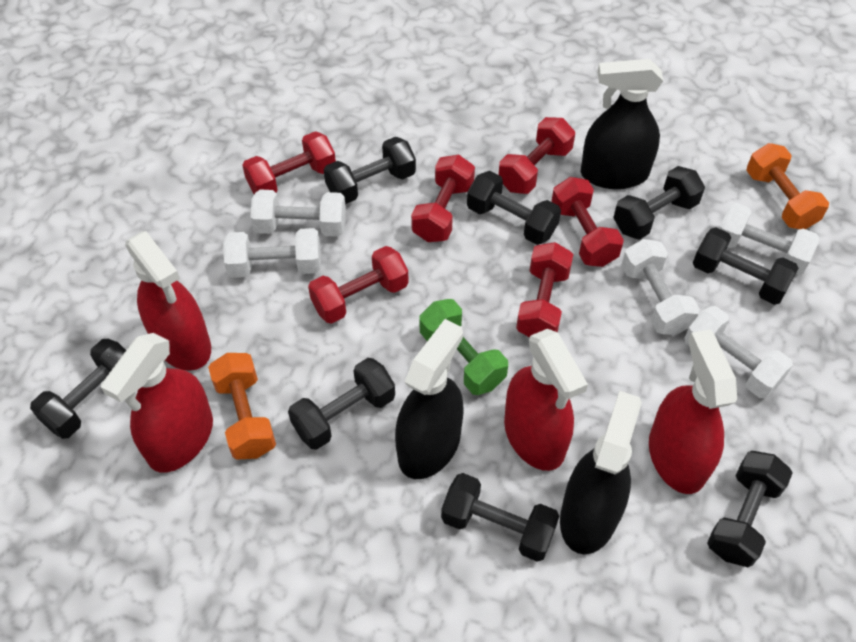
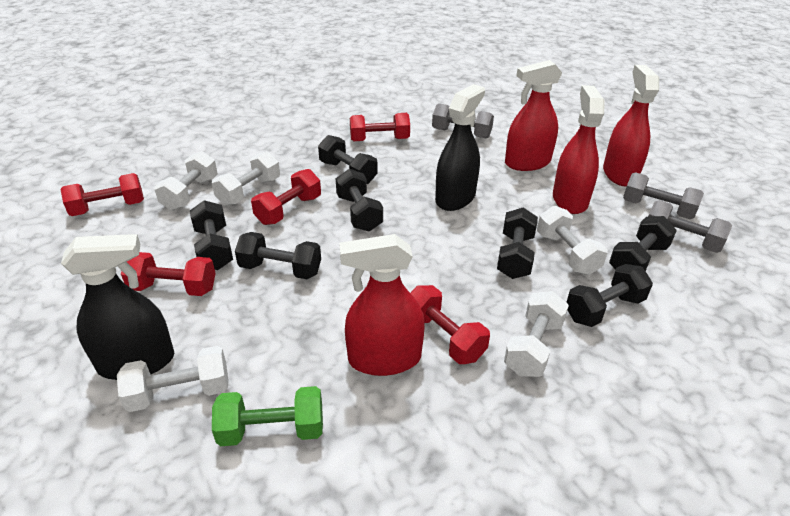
black dumbbell: [30,339,126,439] [288,358,395,450] [324,137,416,204] [441,473,559,562] [467,171,561,245] [613,166,705,240] [693,227,799,305] [707,451,793,567] = 8 -> [190,200,233,270] [235,232,321,279] [318,135,378,184] [336,169,383,231] [497,207,538,279] [566,264,653,327] [609,216,677,271] = 7
black spray bottle: [395,319,464,479] [560,391,642,554] [581,59,663,189] = 3 -> [61,234,174,380] [435,84,485,211] = 2
grey dumbbell: none = 0 -> [432,103,494,139] [623,172,704,219] [648,200,732,253] = 3
orange dumbbell: [208,353,276,460] [746,143,829,229] = 2 -> none = 0
red dumbbell: [242,131,336,194] [308,246,409,324] [411,155,475,242] [498,117,575,194] [516,242,573,337] [551,177,624,267] = 6 -> [60,173,144,216] [121,252,216,296] [251,169,321,225] [350,113,410,141] [411,285,490,364] = 5

